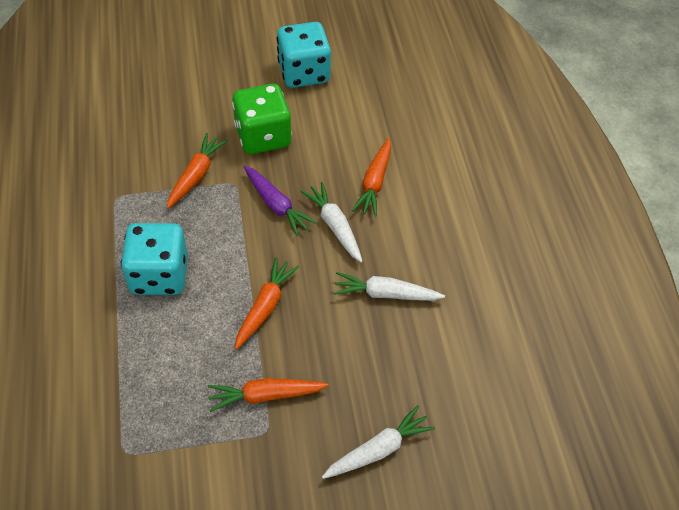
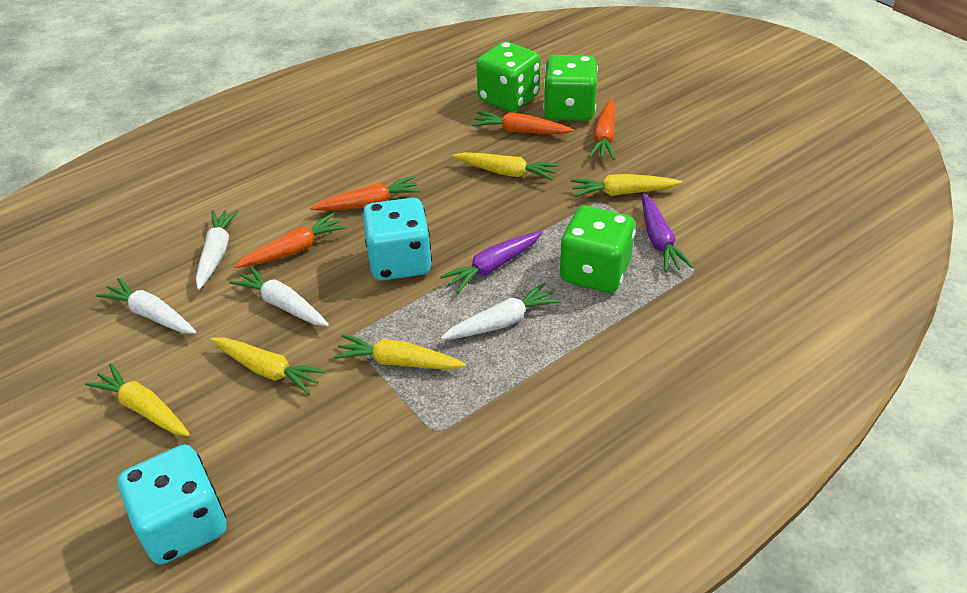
green dice: [232,84,292,154] = 1 -> [476,41,540,112] [543,55,598,121] [560,206,635,293] = 3
purple carrot: [243,165,317,236] = 1 -> [440,231,542,293] [642,193,693,272] = 2
white carrot: [301,182,363,263] [322,405,435,479] [333,272,445,301] = 3 -> [96,278,196,334] [196,210,239,290] [229,266,329,326] [441,283,561,340] = 4
yellow carrot: none = 0 -> [85,363,190,436] [210,337,327,395] [333,335,466,370] [453,152,559,181] [570,174,682,197] = 5

